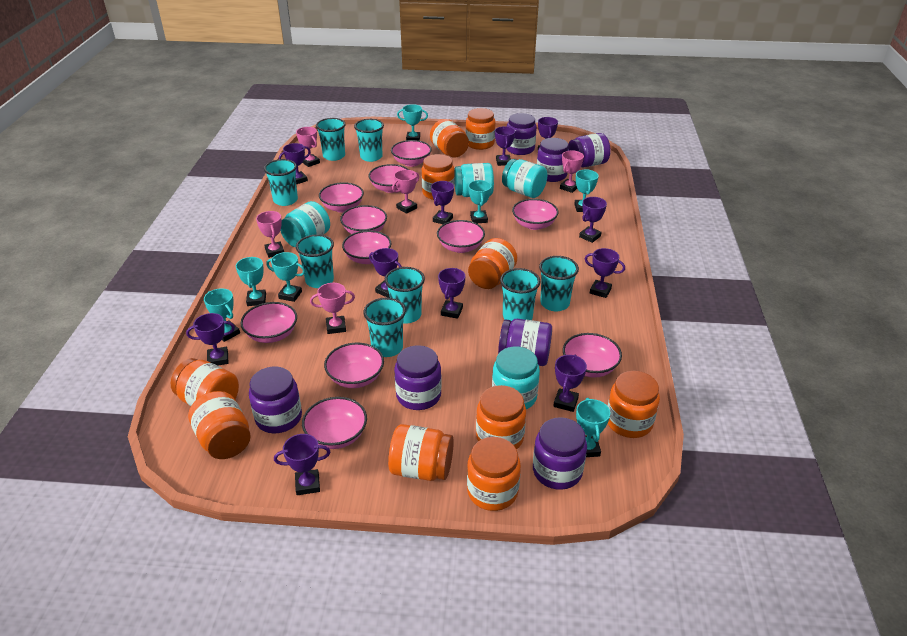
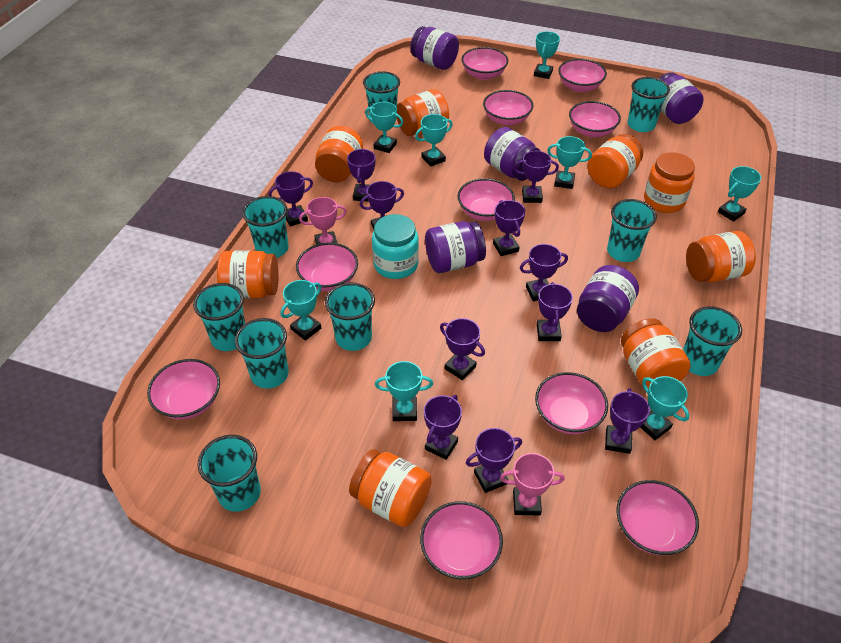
orange jar: [171,358,239,406] [188,391,251,459] [388,424,454,481] [422,154,455,200] [430,119,469,157] [466,108,495,150] [467,437,521,511] [468,238,517,289] [476,385,526,449] [608,371,660,438] = 10 -> [217,250,279,298] [315,126,363,183] [349,449,432,527] [396,89,449,136] [587,134,643,188] [621,318,691,389] [644,152,695,213] [686,231,756,283] = 8
pink bowl: [240,302,297,343] [302,397,367,449] [319,182,364,213] [324,343,384,388] [340,205,387,234] [342,230,391,264] [368,164,409,193] [391,140,432,167] [437,220,485,253] [512,199,559,230] [563,333,622,378] = 11 -> [147,359,220,420] [296,243,358,291] [420,501,503,579] [457,178,515,221] [461,47,509,80] [483,90,534,126] [535,372,608,434] [558,59,607,92] [569,101,621,138] [616,480,699,555] = 10
pink trophy: [256,211,284,258] [296,127,320,167] [310,283,355,334] [392,170,419,214] [560,150,584,193] = 5 -> [299,197,347,245] [500,453,565,516] = 2
purple jar: [249,367,302,433] [394,345,442,410] [498,319,552,366] [507,113,537,155] [533,417,587,490] [537,138,569,182] [568,133,611,167] = 7 -> [410,26,459,70] [425,221,486,273] [484,127,540,181] [577,265,639,332] [658,72,704,124] = 5
turquoise cup: [264,159,298,206] [296,234,334,288] [316,118,346,161] [354,119,384,162] [363,298,406,357] [385,267,425,324] [500,268,540,321] [539,256,579,311] = 8 -> [193,283,245,351] [198,435,261,512] [235,318,289,389] [242,196,289,258] [325,283,375,351] [363,71,400,124] [607,199,657,262] [627,77,670,132] [683,306,742,376] = 9
turquoise jar: [280,201,330,247] [454,163,494,197] [492,346,540,409] [502,159,547,198] = 4 -> [372,214,419,279] = 1
turquoise trophy: [204,288,240,342] [236,257,266,306] [266,252,305,302] [397,104,428,141] [468,180,491,223] [574,169,599,212] [576,398,610,457] = 7 -> [281,280,321,341] [365,102,403,153] [375,361,433,421] [415,114,453,167] [534,31,560,79] [547,136,592,189] [640,376,689,440] [718,166,761,222] = 8

